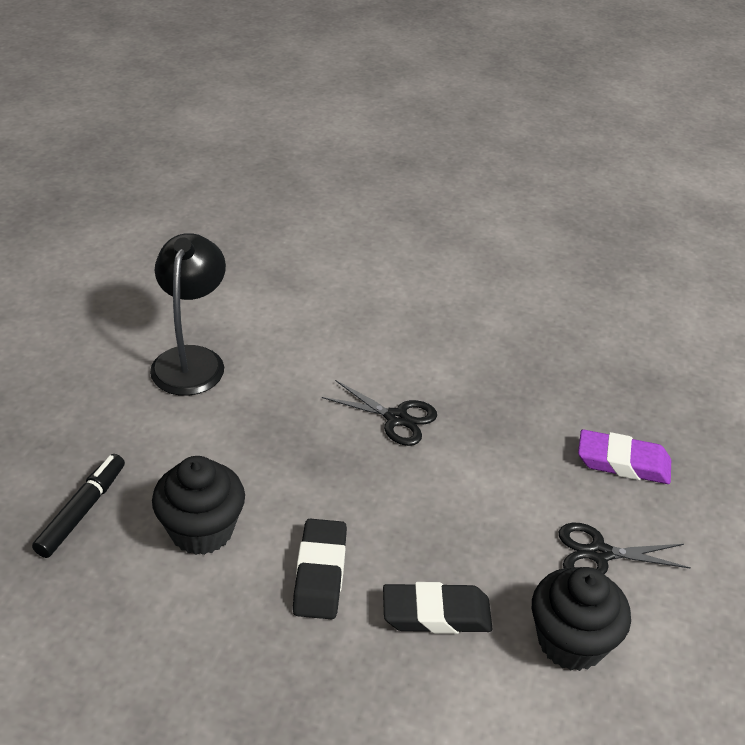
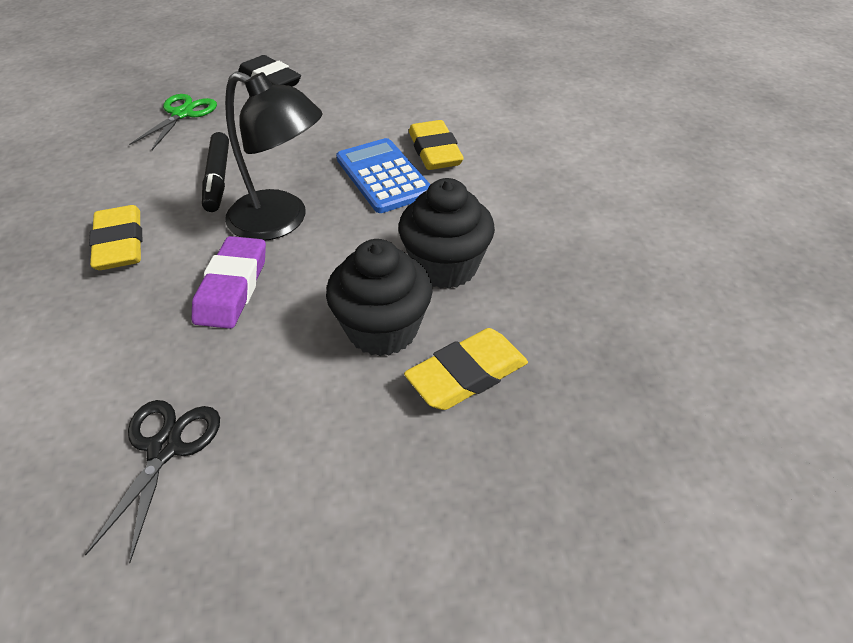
black eraser: [293,519,347,619] [383,582,493,634] = 2 -> [238,55,301,87] = 1
black scissors: [322,380,437,446] [559,523,691,574] = 2 -> [85,400,220,563] = 1
blue calculator: none = 0 -> [336,138,431,213] = 1
green scissors: none = 0 -> [129,94,217,150] = 1
yellow eraser: none = 0 -> [89,205,142,270] [404,328,528,410] [409,120,464,170] = 3

